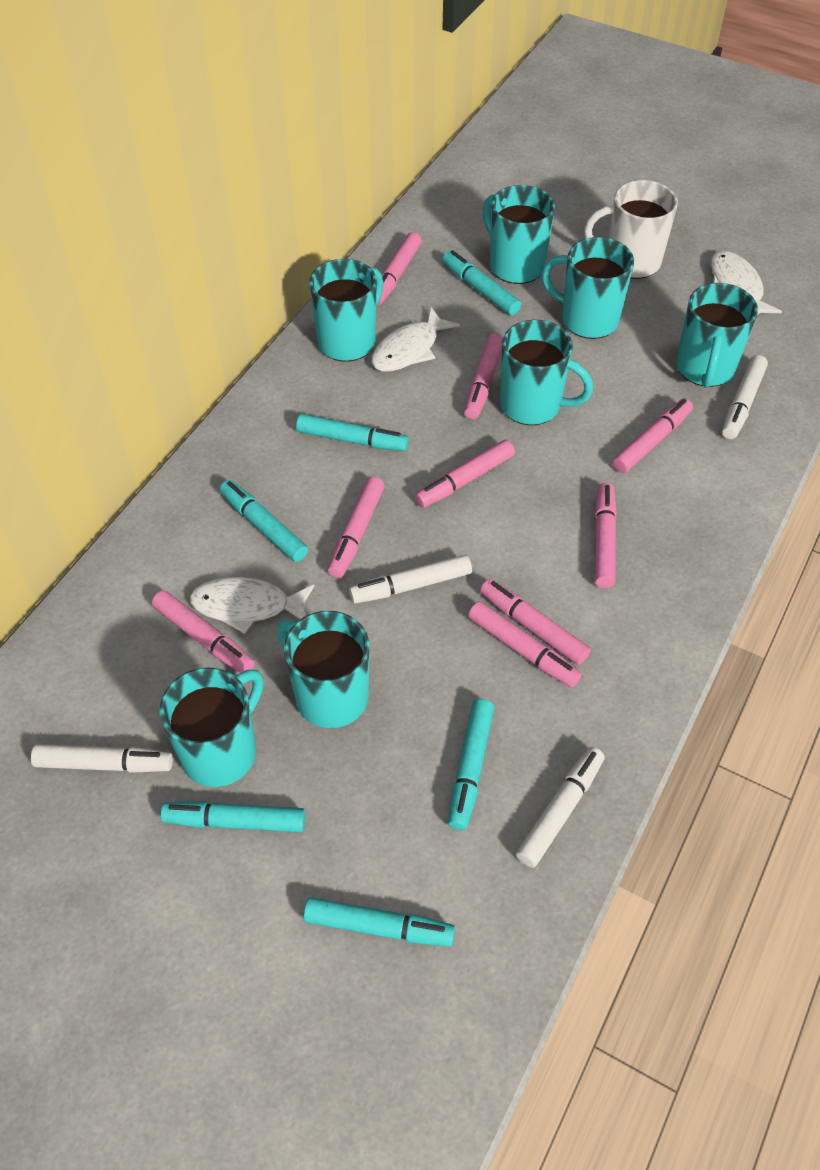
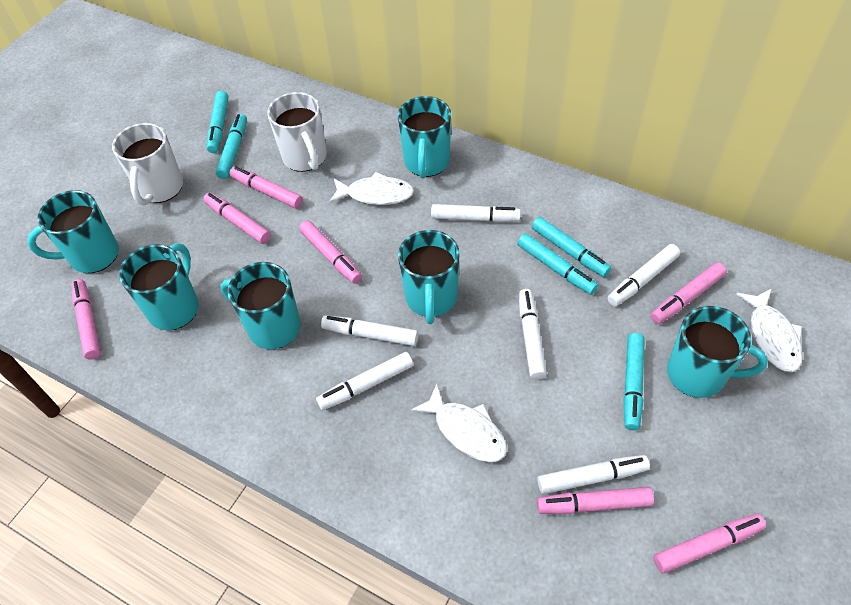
pink marker: [152,590,254,673] [328,477,385,578] [377,232,422,305] [415,440,515,508] [464,333,503,419] [468,601,582,687] [480,579,591,665] [595,483,617,588] [612,399,693,473] = 9 -> [71,279,101,360] [203,192,271,244] [229,166,303,209] [299,220,362,284] [537,487,654,514] [650,262,727,324] [653,513,766,573] = 7
turquoise marker: [161,801,305,832] [220,480,308,562] [296,414,409,451] [303,897,455,947] [442,250,521,315] [448,699,494,830] = 6 -> [207,91,229,153] [216,114,247,179] [517,233,598,295] [532,217,611,277] [623,333,645,430] = 5
turquoise mug: [159,667,264,787] [277,611,370,728] [309,259,383,362] [482,185,555,284] [500,320,593,425] [542,237,634,339] [676,283,758,388] = 7 -> [27,190,119,273] [119,243,199,330] [220,262,301,349] [398,96,451,178] [398,230,460,324] [667,306,768,398] = 6
white marker: [31,744,173,773] [349,555,472,604] [516,747,605,868] [722,355,768,439] = 4 -> [316,352,413,410] [321,315,418,346] [431,204,521,222] [519,289,547,380] [537,455,650,494] [607,244,680,306] = 6
white mug: [584,180,678,279] = 1 -> [112,123,183,206] [267,92,327,172] = 2

